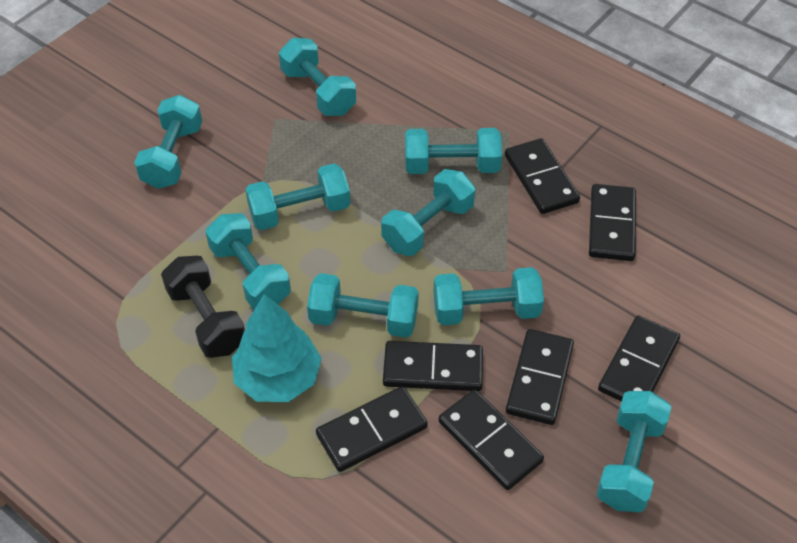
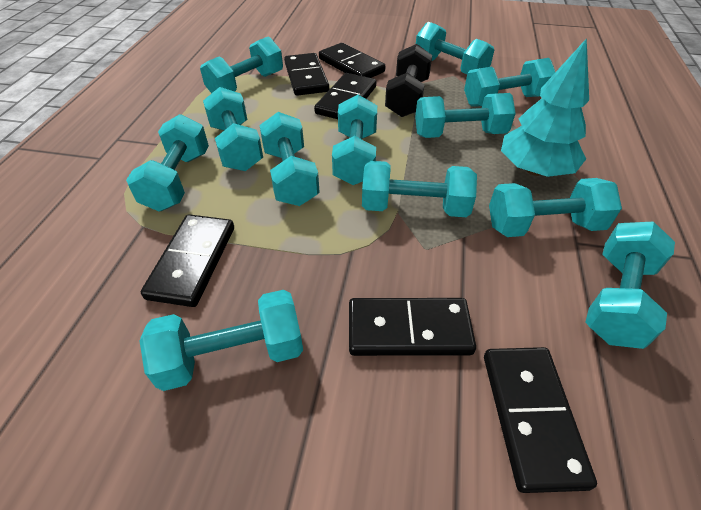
black domino: [316,386,428,472] [383,341,483,391] [439,389,544,490] [505,138,580,214] [506,329,574,425] [589,184,636,261] [598,315,680,402] = 7 -> [141,214,234,307] [284,53,329,96] [314,73,376,119] [319,43,385,78] [349,298,476,356] [484,347,597,493] = 6
turquoise dumbbell: [134,95,202,189] [205,213,291,310] [245,163,350,230] [279,38,356,116] [307,273,419,338] [381,169,475,256] [405,128,502,174] [433,267,544,325] [596,391,671,512] = 9 -> [126,114,209,211] [139,290,303,391] [200,37,283,93] [203,87,263,171] [259,112,320,206] [332,95,377,185] [362,161,477,217] [415,93,516,138] [416,22,494,74] [464,58,555,107] [489,178,622,237] [585,222,675,349] = 12

